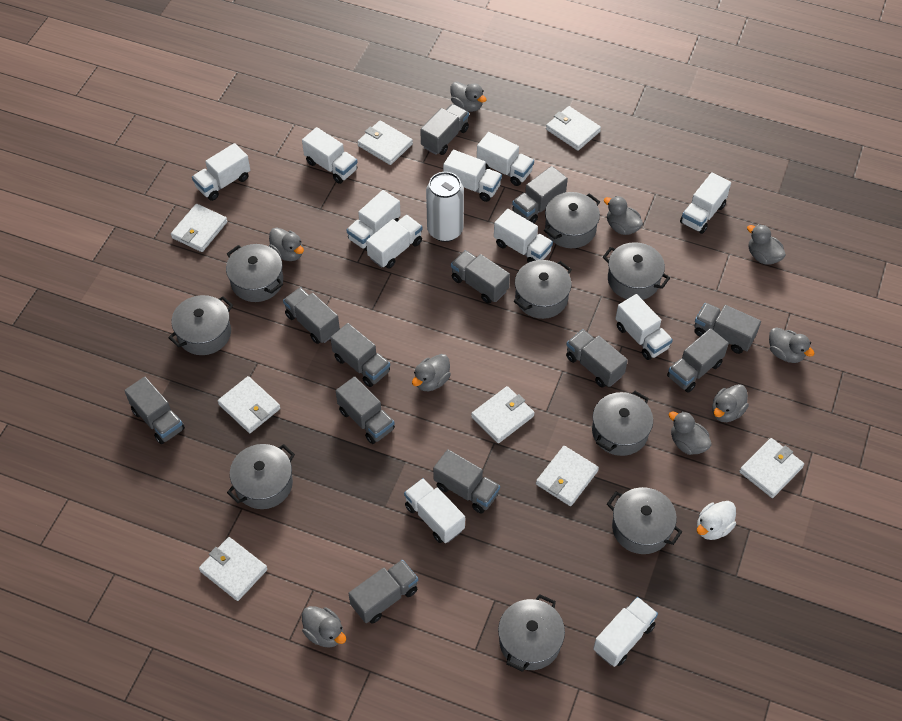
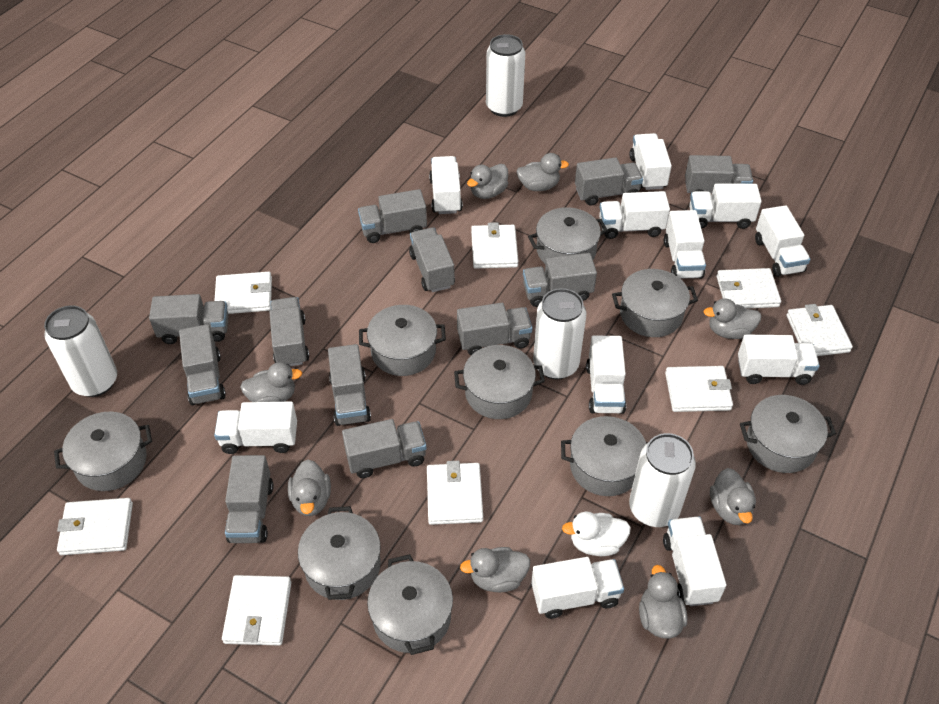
grey duck: [269,227,304,261] [302,606,346,648] [412,354,451,391] [450,81,487,112] [604,196,643,235] [669,411,712,455] [712,384,749,422] [747,224,786,265] [769,327,815,363] = 9 -> [240,362,302,402] [288,459,331,516] [460,547,530,592] [467,164,508,199] [516,153,569,191] [639,565,687,639] [704,298,762,339] [710,468,756,525] = 8
white can: [426,172,464,242] = 1 -> [44,306,117,397] [486,34,525,117] [533,288,586,379] [629,433,696,527] = 4

